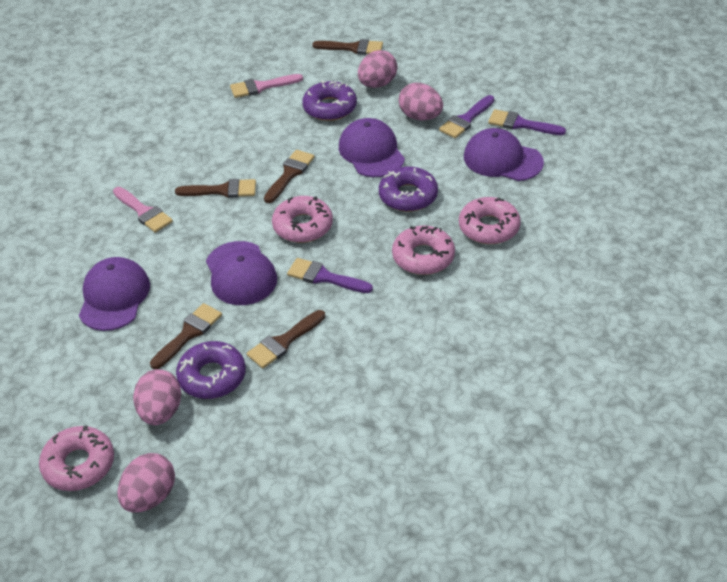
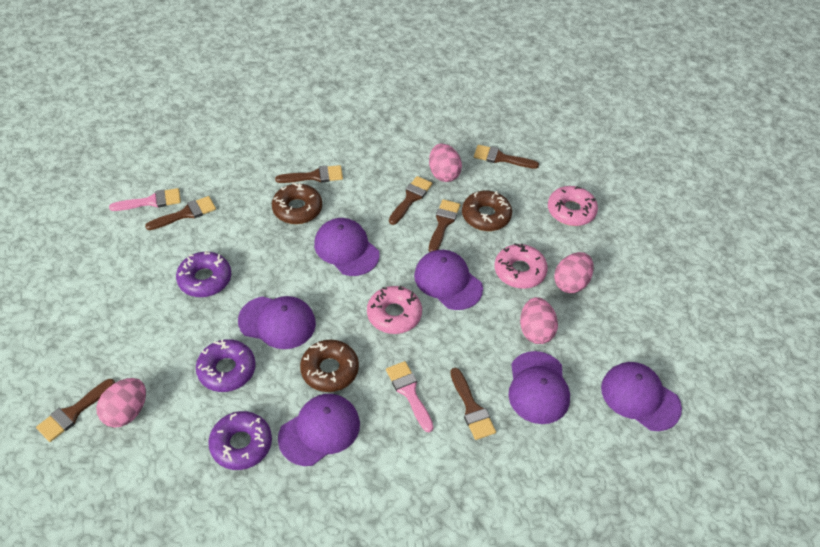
brown brush: [150,303,222,369] [175,179,256,198] [246,310,325,369] [264,150,315,203] [312,39,383,55] = 5 -> [36,379,115,442] [145,196,216,230] [275,165,343,183] [389,176,433,225] [429,199,460,252] [450,368,496,440] [474,145,539,169] = 7
brown donut: none = 0 -> [272,183,322,224] [300,340,359,392] [462,191,512,231] = 3
pink donut: [39,425,114,491] [272,196,333,243] [392,226,455,275] [459,197,521,244] = 4 -> [367,286,422,334] [495,243,548,289] [548,186,598,226] = 3
purple brush: [287,258,373,293] [439,95,494,138] [488,109,566,135] = 3 -> none = 0
purple cap: [79,257,150,331] [206,241,277,305] [339,118,405,177] [464,128,544,181] = 4 -> [238,296,316,349] [278,394,360,466] [314,218,380,276] [414,250,483,310] [508,351,570,424] [601,362,682,431] = 6

